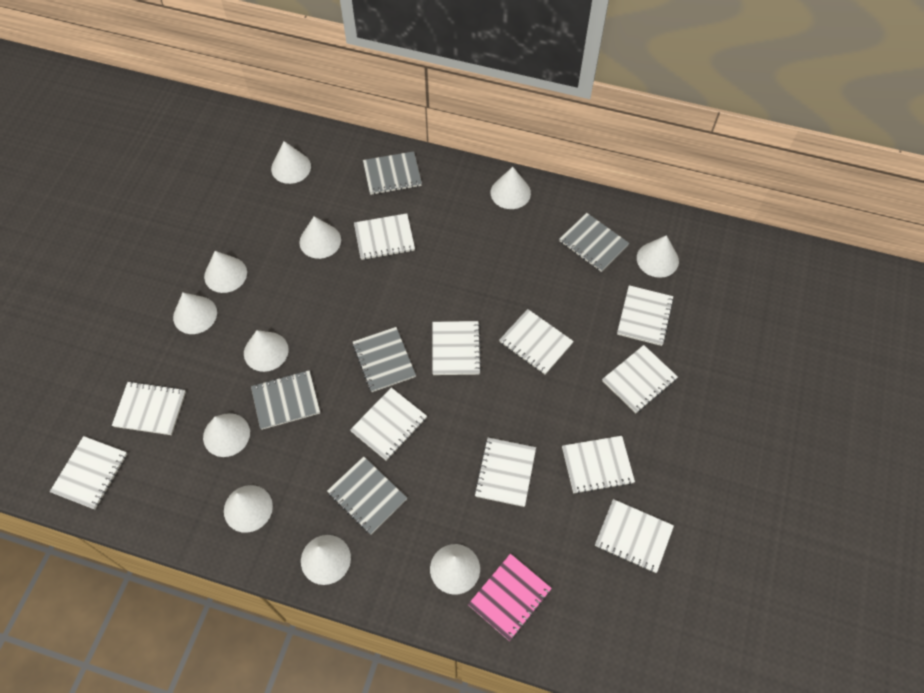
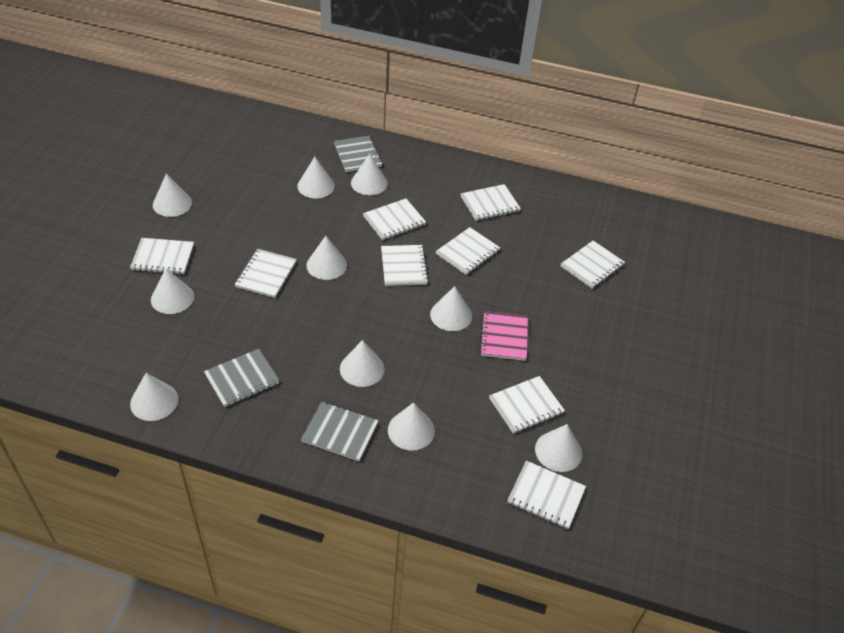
grey notebook: [251,370,320,430] [327,456,407,534] [352,327,416,392] [363,151,422,195] [559,213,629,272] = 5 -> [204,349,279,407] [301,402,378,461] [334,136,383,172] = 3
white cone: [173,292,217,334] [203,413,250,457] [204,251,247,293] [224,485,273,533] [244,330,288,372] [271,141,311,184] [299,216,341,259] [301,535,351,585] [430,544,480,595] [491,167,531,209] [637,235,679,278] = 11 -> [130,373,179,421] [151,268,194,314] [153,174,192,217] [297,157,335,198] [306,236,347,280] [340,340,385,387] [351,154,388,195] [388,402,435,451] [430,286,472,331] [535,424,582,472] = 10
white notebook: [50,436,127,510] [112,381,186,435] [350,388,427,461] [354,213,415,260] [432,321,481,375] [474,438,536,507] [499,309,574,374] [562,436,635,494] [595,499,674,573] [602,345,678,414] [617,285,674,346] = 11 -> [130,238,194,274] [235,249,297,298] [363,199,426,240] [381,245,429,286] [436,227,500,275] [461,184,521,221] [489,376,565,434] [507,461,586,529] [561,241,625,289] = 9

